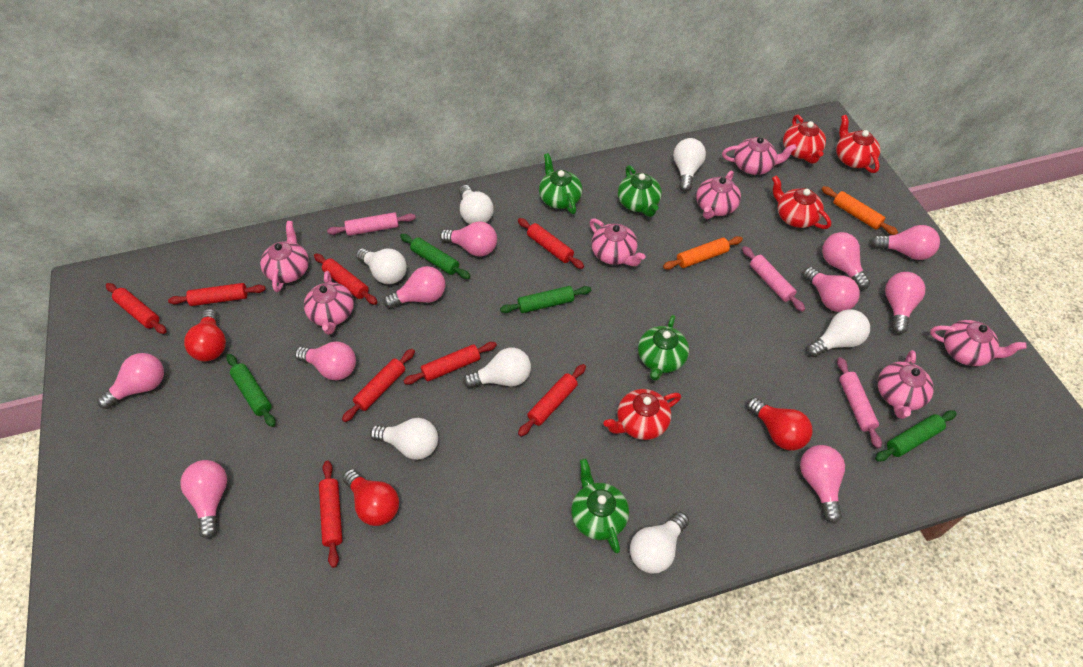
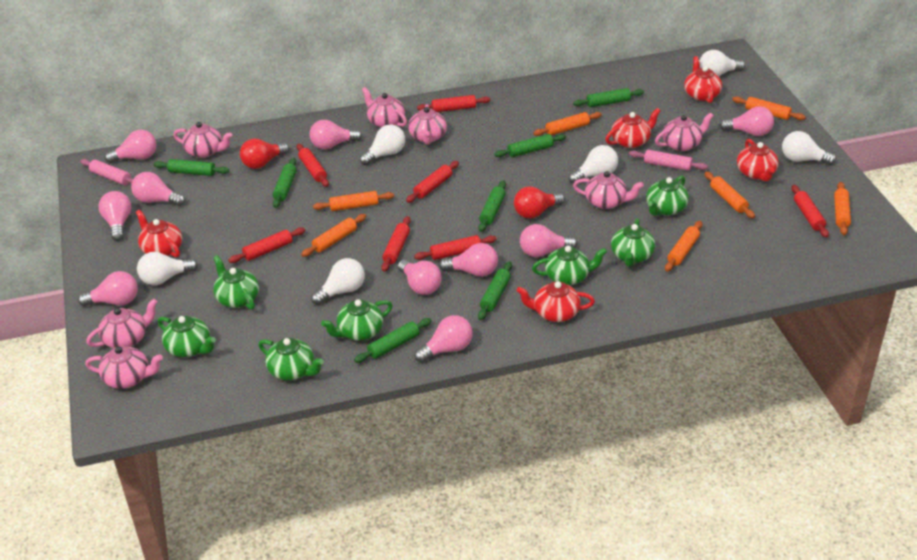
green rolling pin: [226,354,276,427] [400,234,470,279] [500,286,591,313] [875,410,957,461] = 4 -> [153,159,229,176] [273,158,296,208] [354,318,432,363] [478,261,512,320] [479,181,506,232] [494,134,566,157] [573,88,644,107] = 7
green teapot: [539,153,583,214] [571,459,629,553] [618,165,662,217] [638,315,689,381] = 4 -> [158,316,216,357] [213,255,259,310] [258,338,324,380] [321,299,393,341] [532,246,607,285] [611,218,655,267] [646,176,689,216] = 7
orange rolling pin: [663,236,743,270] [822,186,898,235] = 2 -> [302,214,366,257] [313,191,394,211] [533,112,602,136] [665,221,702,272] [704,172,755,218] [732,96,806,120] [834,182,851,235] = 7
pink rolling pin: [327,212,416,236] [742,246,805,312] [837,357,882,448] = 3 -> [80,159,133,185] [629,150,708,171] = 2
red light bulb: [184,309,226,361] [343,469,399,526] [747,397,812,450] = 3 -> [240,139,289,169] [514,186,565,219] = 2
red rolling pin: [106,283,166,334] [168,283,266,306] [314,254,377,305] [319,461,342,568] [342,349,415,422] [403,342,497,385] [518,218,584,269] [518,364,586,436] = 8 -> [229,227,305,263] [297,144,329,187] [381,216,411,272] [406,161,459,203] [414,235,497,260] [417,95,490,112] [792,185,829,238] = 7
red teapot: [603,389,681,440] [772,175,831,229] [783,115,826,164] [836,115,880,173] = 4 -> [136,210,182,257] [516,281,595,322] [605,108,660,148] [684,56,722,103] [737,139,779,182] = 5
white light bulb: [356,248,407,284] [370,418,438,460] [459,185,493,224] [463,348,531,388] [630,512,689,574] [673,138,706,192] [806,309,870,357] = 7 -> [137,252,198,285] [311,258,365,305] [360,125,405,165] [569,145,618,184] [699,50,745,76] [782,131,836,165] = 6

